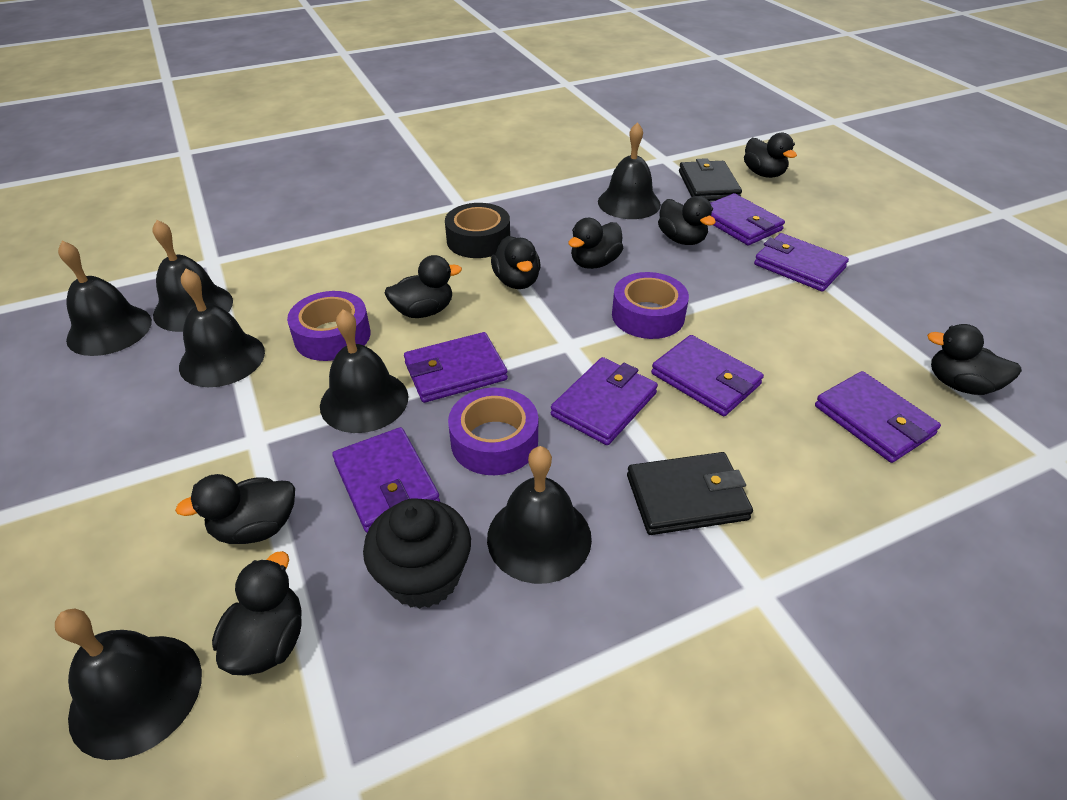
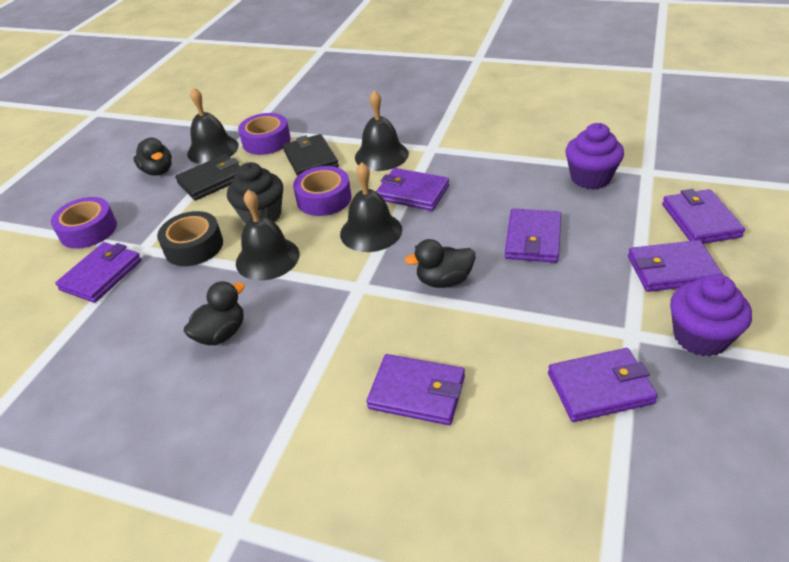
black bell: [55,608,202,760] [58,241,152,356] [152,220,233,332] [179,269,265,387] [320,309,409,433] [487,446,592,584] [598,122,661,219] = 7 -> [187,87,239,164] [236,190,300,280] [340,162,402,252] [355,90,409,171] = 4
black duck: [175,474,295,544] [212,551,302,676] [384,255,462,318] [491,236,541,289] [568,218,623,269] [658,196,716,245] [744,133,797,178] [927,324,1022,395] = 8 -> [133,138,172,176] [184,281,245,345] [405,239,475,288] = 3
purple cupcake: none = 0 -> [565,123,624,189] [670,274,752,357] = 2

